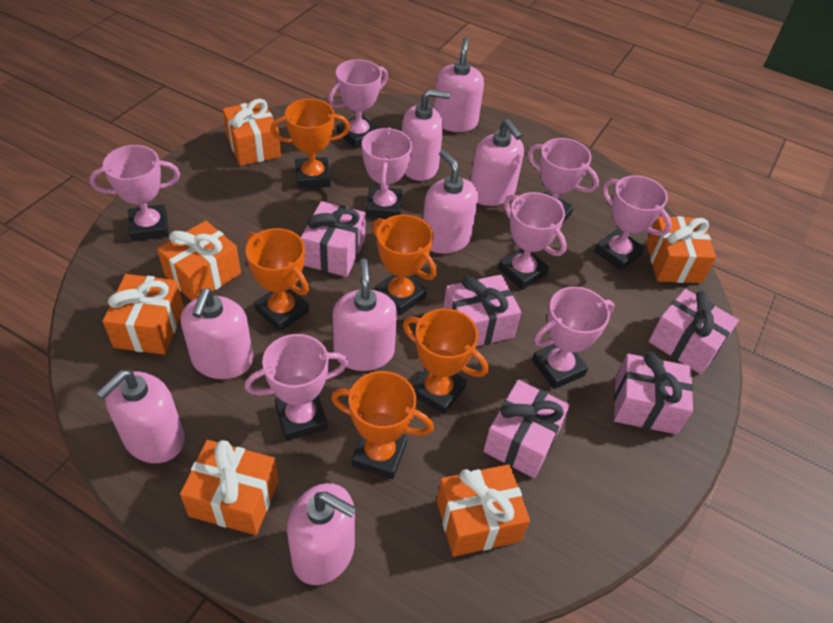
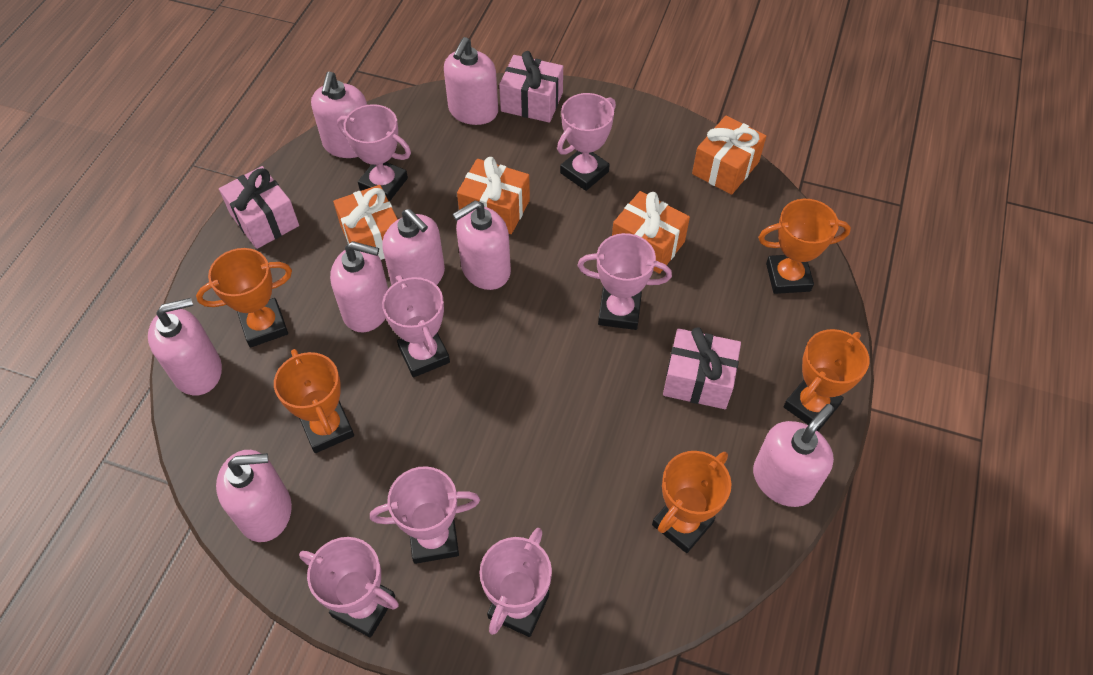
orange gift: [102,274,184,355] [157,221,241,301] [180,440,279,535] [223,99,281,166] [437,464,530,557] [646,216,716,283] = 6 -> [333,185,398,260] [457,157,530,234] [612,191,690,274] [692,116,766,195] = 4
pink gift: [301,201,366,277] [443,275,521,346] [483,380,570,478] [614,352,693,434] [649,289,739,374] = 5 -> [219,166,299,249] [499,51,563,123] [663,327,741,409] = 3
pink trophy: [90,145,180,241] [245,334,348,441] [328,59,388,149] [362,128,412,219] [498,192,567,290] [527,138,599,224] [532,286,614,389] [594,175,672,271] = 8 -> [299,537,399,638] [337,104,411,202] [370,466,480,564] [382,275,450,377] [479,528,552,637] [557,93,616,191] [577,233,672,330] = 7

